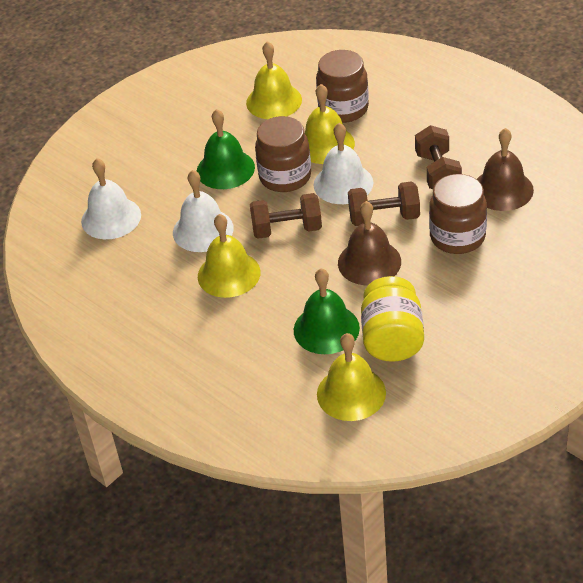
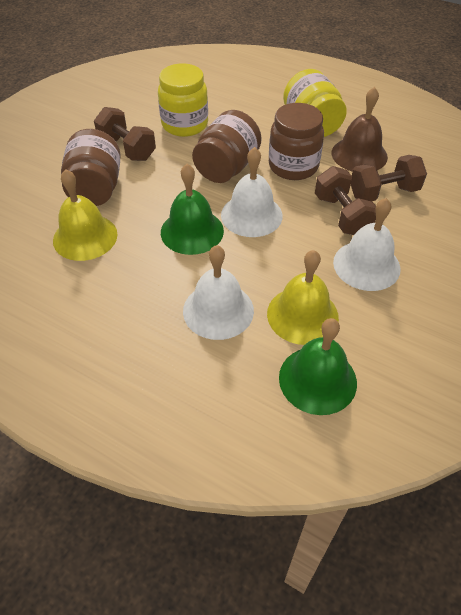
brown bell: [338,201,401,285] [477,128,534,211] = 2 -> [332,87,388,172] = 1
yellow bell: [198,214,261,298] [246,41,302,119] [305,84,355,164] [317,333,386,421] = 4 -> [53,169,118,261] [267,250,339,345] = 2
yellow jar: [361,276,424,362] = 1 -> [158,63,208,137] [283,69,347,137] = 2

